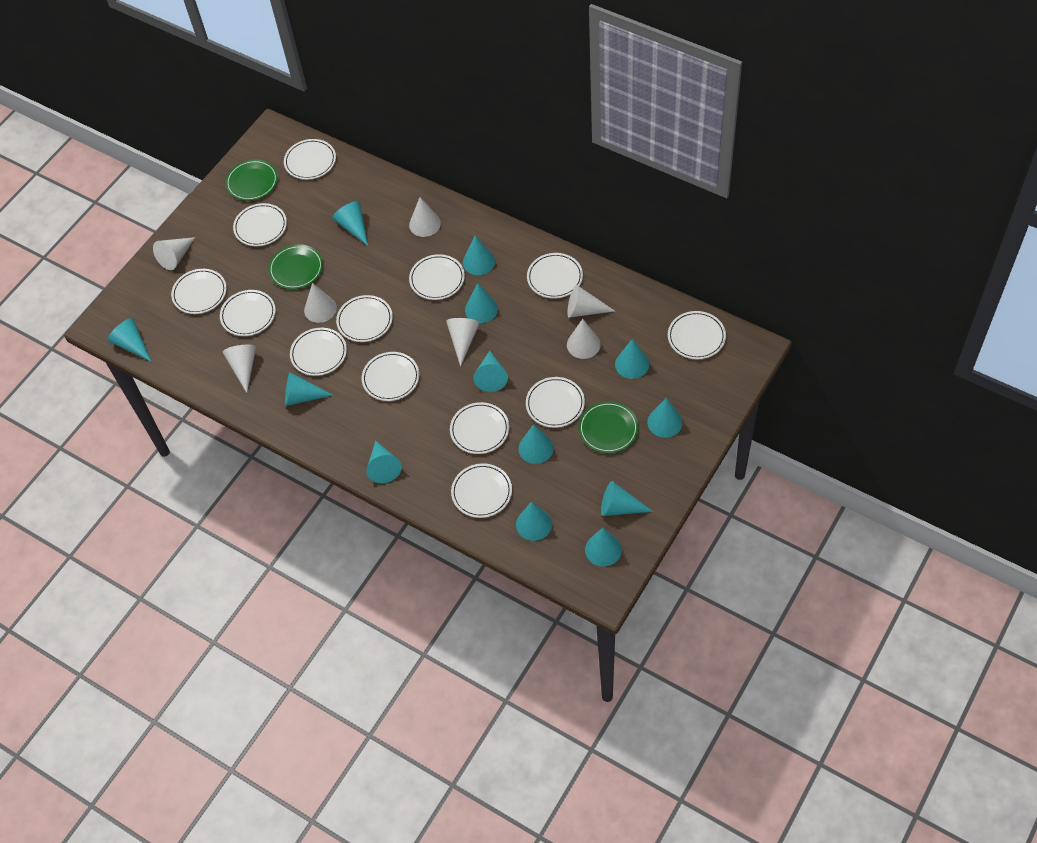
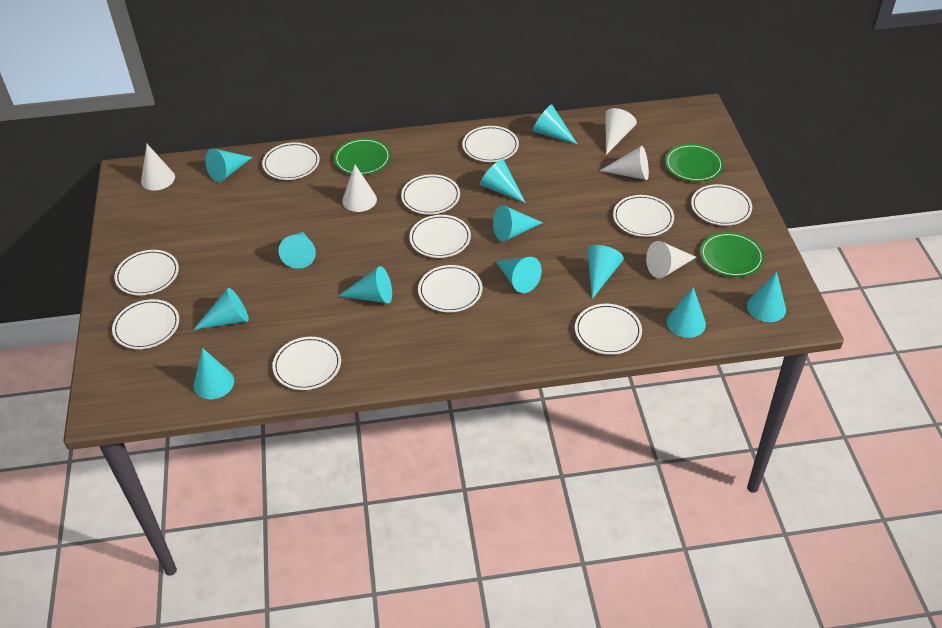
turquoise cone: [108,318,151,361] [285,372,333,406] [332,201,368,246] [366,440,402,483] [463,235,495,275] [465,283,498,323] [473,351,508,392] [516,502,552,541] [519,424,554,464] [585,528,622,566] [601,481,653,516] [615,338,649,379] [647,398,683,438] = 13 -> [193,288,249,330] [194,348,234,399] [205,148,253,182] [278,232,316,269] [339,266,392,304] [480,159,526,203] [493,205,543,242] [496,257,542,293] [532,104,577,144] [587,245,624,299] [666,287,706,338] [747,271,786,322] = 12
white cone: [153,237,195,270] [222,345,256,393] [304,283,337,323] [409,197,441,237] [446,318,480,367] [567,285,615,318] [567,319,601,359] = 7 -> [141,144,175,190] [342,165,377,212] [600,146,649,180] [605,108,637,155] [646,241,696,278] = 5
white plate: [171,269,227,314] [220,290,276,336] [233,203,287,246] [284,139,336,180] [290,328,347,376] [336,295,393,342] [362,352,419,401] [409,254,465,300] [450,402,509,454] [451,463,512,518] [526,377,585,428] [527,253,583,299] [668,311,726,359] = 13 -> [112,299,179,349] [114,250,179,295] [262,142,320,180] [272,337,341,390] [401,174,460,214] [409,215,471,258] [418,265,482,312] [462,126,519,162] [575,304,642,355] [613,195,674,237] [691,184,752,226] = 11

